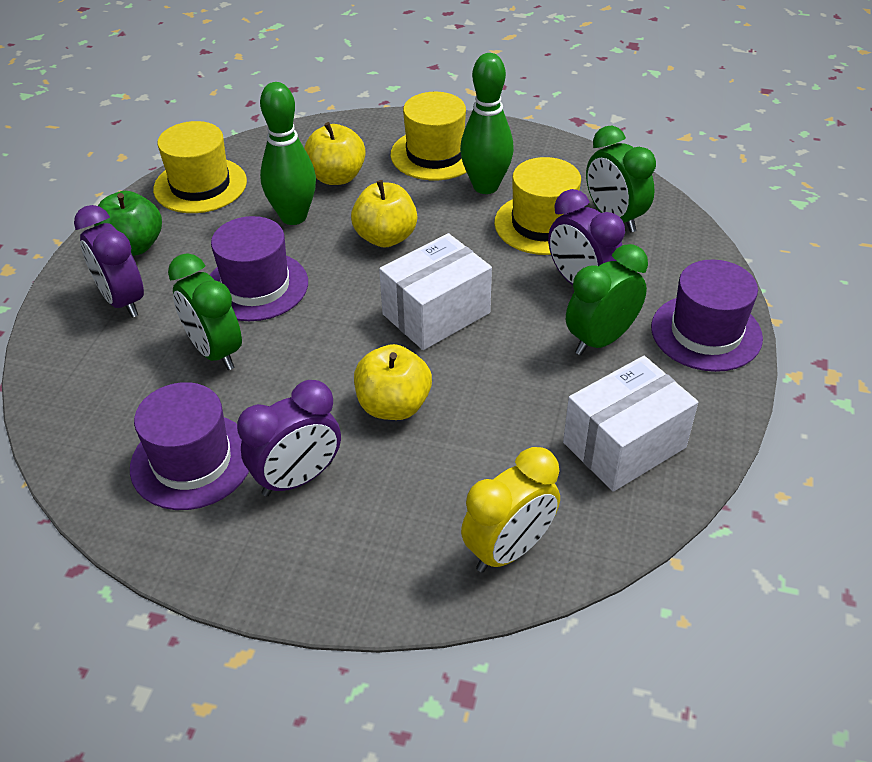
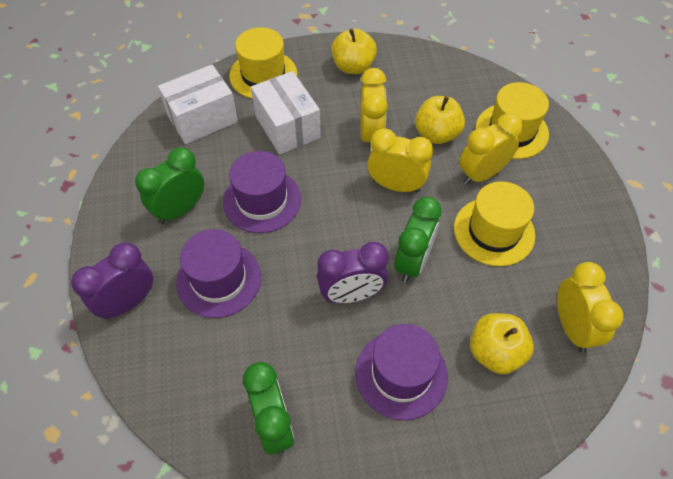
green apple: [94,191,162,256] = 1 -> none = 0
green bowling pin: [260,82,316,225] [460,53,514,194] = 2 -> none = 0
purple clock: [74,205,144,318] [237,380,341,496] [548,189,625,285] = 3 -> [71,242,153,319] [317,242,389,303] = 2
yellow clock: [461,447,560,573] = 1 -> [360,68,388,151] [367,128,434,193] [459,113,523,185] [557,262,623,353] = 4

